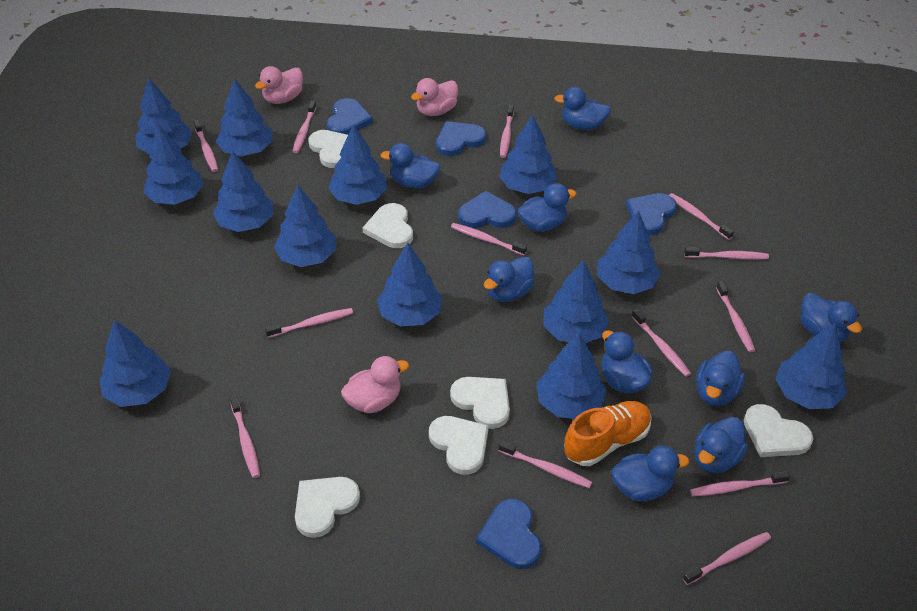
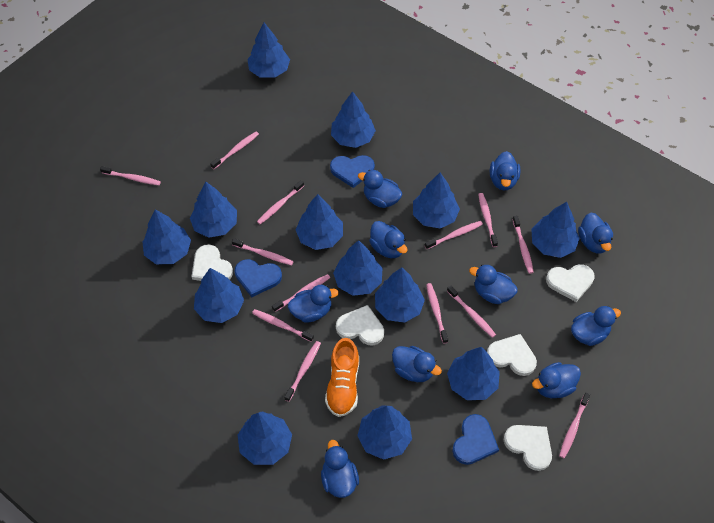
blue duck: [380,143,440,188] [484,256,535,302] [517,183,577,232] [554,87,611,130] [602,330,652,393] [612,446,689,502] [695,417,748,473] [696,351,745,406] [801,293,862,342] = 9 -> [288,285,339,323] [321,440,359,498] [358,170,403,208] [369,221,407,258] [392,346,442,382] [469,264,518,304] [490,151,520,190] [532,362,581,398] [571,306,621,346] [578,213,613,254] = 10
blue heart: [327,98,373,135] [436,121,486,156] [458,191,517,228] [476,499,541,569] [626,193,677,235] = 5 -> [234,259,282,297] [330,155,375,188] [452,414,499,465] = 3
pink duck: [255,66,303,104] [341,356,409,413] [411,78,458,116] = 3 -> none = 0
white heart: [295,477,360,538] [308,130,348,168] [363,203,413,248] [429,416,489,475] [450,377,510,429] [744,404,813,457] = 6 -> [191,244,233,281] [336,305,384,346] [487,334,537,376] [504,425,552,471] [546,264,595,302] = 5

